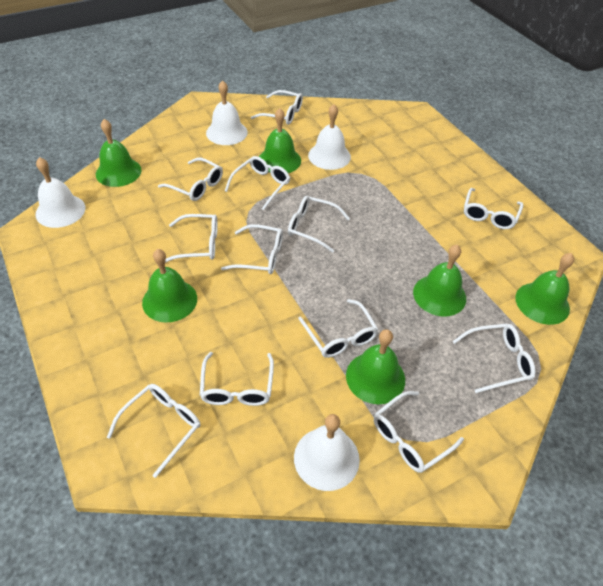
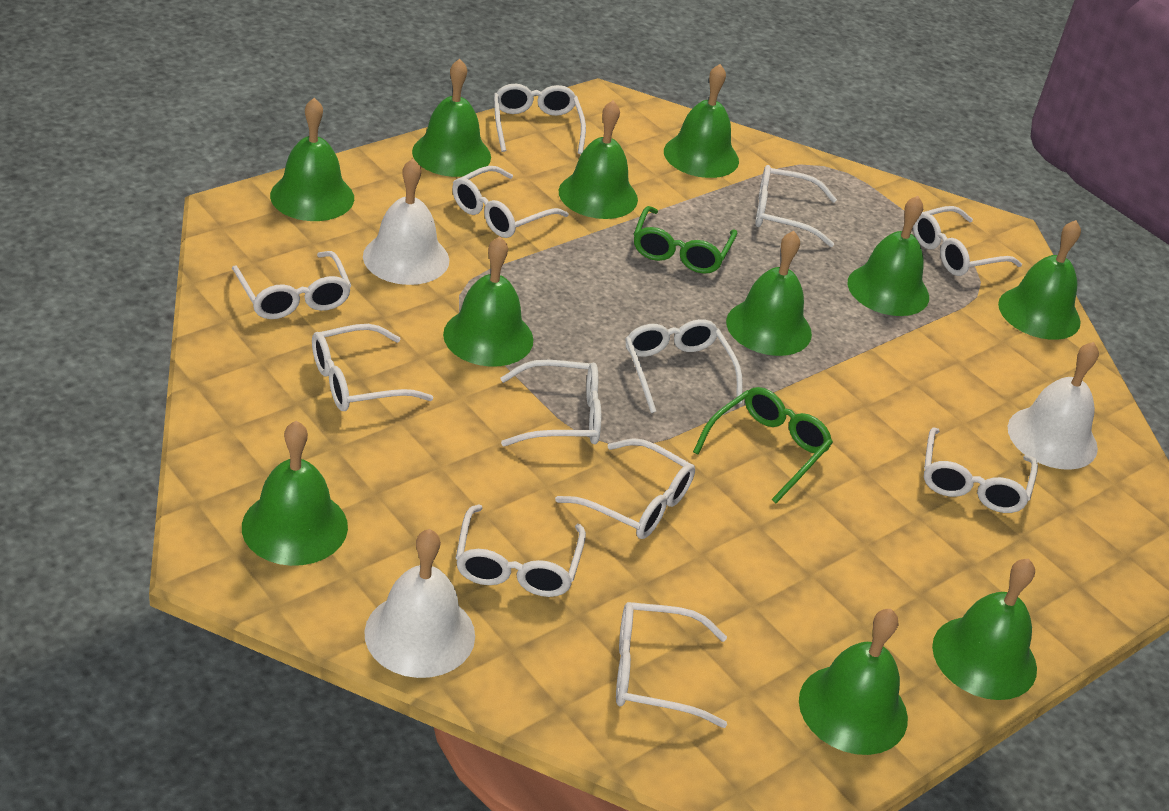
green bell: [96,119,142,187] [142,249,197,323] [259,108,301,173] [346,329,405,404] [413,244,466,317] [515,253,574,325] = 6 -> [242,421,348,566] [270,98,354,221] [412,59,491,177] [443,236,534,367] [559,100,638,219] [664,64,739,178] [726,231,812,356] [799,609,908,755] [847,196,929,316] [932,559,1037,700] [998,220,1081,340] = 11
green glasses: none = 0 -> [634,206,737,274] [693,387,833,503] = 2
white bell: [36,157,85,228] [206,80,248,145] [294,414,360,491] [308,104,351,170] = 4 -> [363,159,449,285] [364,529,475,678] [1008,342,1099,470] = 3

